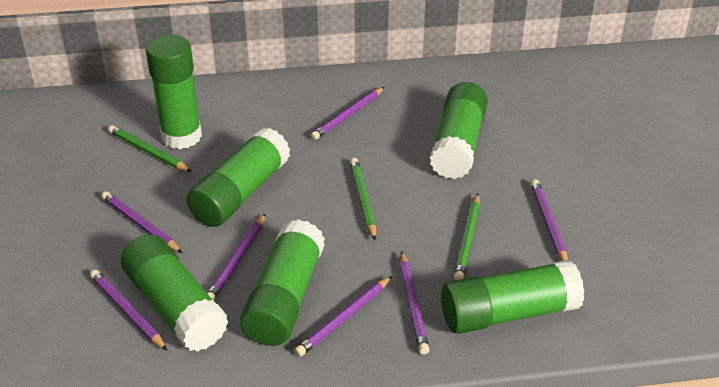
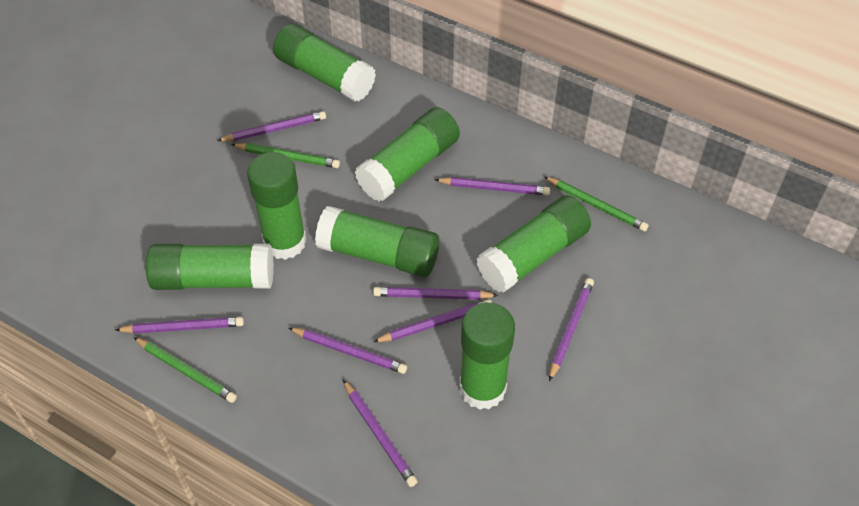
green glue stick: [121,234,229,352] [146,35,202,149] [187,127,290,227] [240,219,325,346] [430,82,488,179] [441,260,584,334] = 6 -> [146,244,274,290] [247,152,307,260] [273,24,376,102] [315,206,440,277] [355,107,460,202] [459,302,515,410] [476,196,591,293] = 7
purple pencil: [90,270,167,351] [101,191,182,253] [207,214,266,301] [294,276,392,357] [311,87,385,140] [400,251,429,355] [531,179,568,261] = 7 -> [115,317,244,334] [217,111,326,141] [289,328,407,374] [343,380,418,487] [373,287,498,300] [373,299,492,342] [434,177,550,196] [549,278,594,381] = 8

